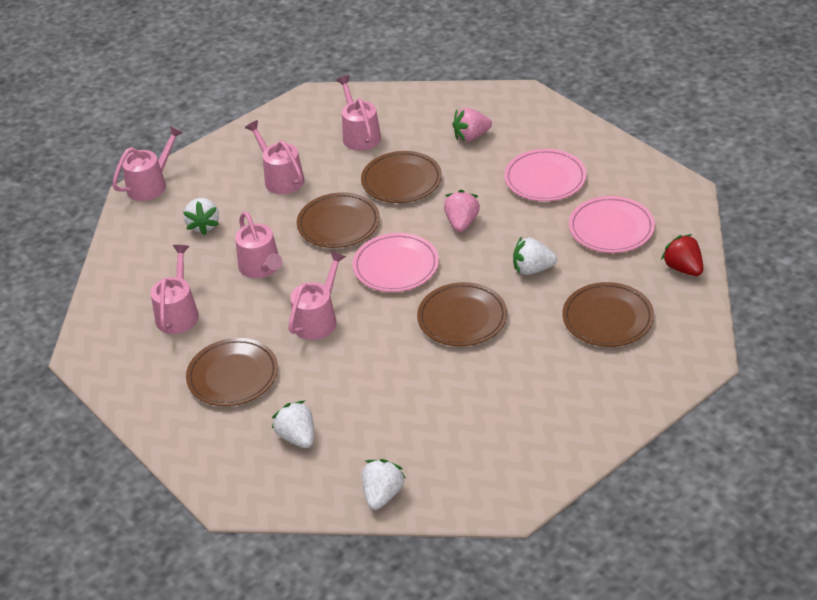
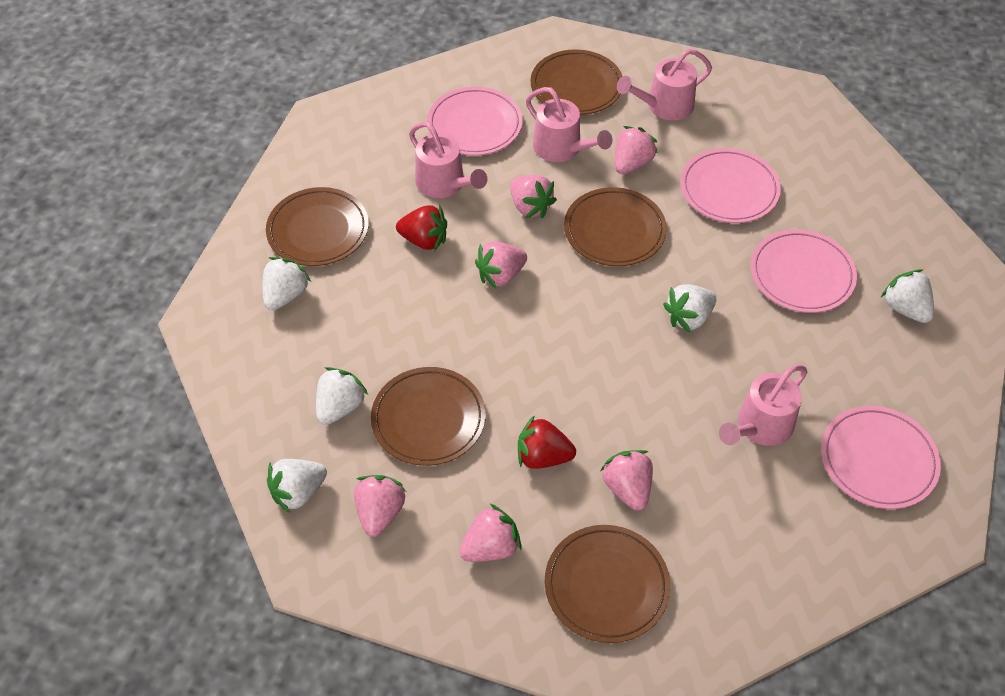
pink plate: [353,233,439,292] [504,149,586,201] [569,196,655,253] = 3 -> [427,87,522,155] [680,148,781,223] [750,229,857,313] [821,406,941,509] = 4
pink strawberry: [444,190,480,232] [452,108,492,142] = 2 -> [354,475,406,537] [459,504,522,562] [475,242,527,289] [510,175,557,218] [600,450,653,511] [615,126,658,174] = 6
pink watering can: [112,126,183,201] [151,245,199,334] [235,212,282,278] [245,120,304,194] [288,251,346,340] [336,75,381,151] = 6 -> [409,122,488,198] [526,87,612,162] [617,49,712,120] [719,365,807,446] = 4
red strawberry: [661,234,703,276] = 1 -> [396,204,447,251] [518,415,576,469] = 2
white strawberry: [183,198,219,235] [272,401,314,448] [362,459,405,510] [513,237,557,275] = 4 -> [262,257,311,310] [267,459,327,513] [316,367,368,425] [663,284,717,333] [881,269,934,323] = 5

